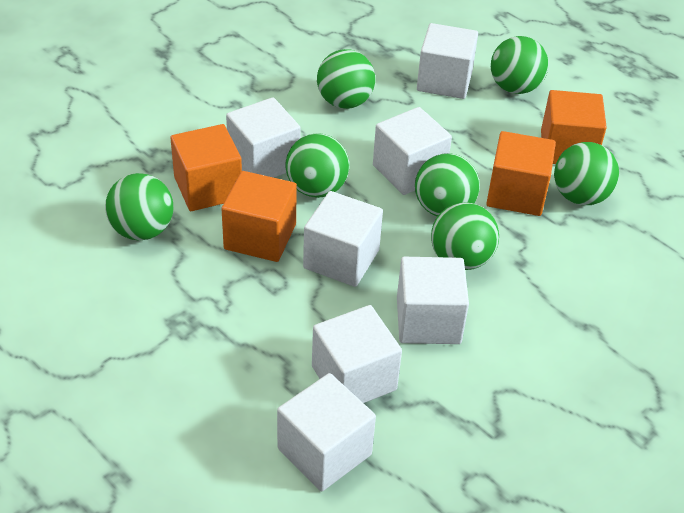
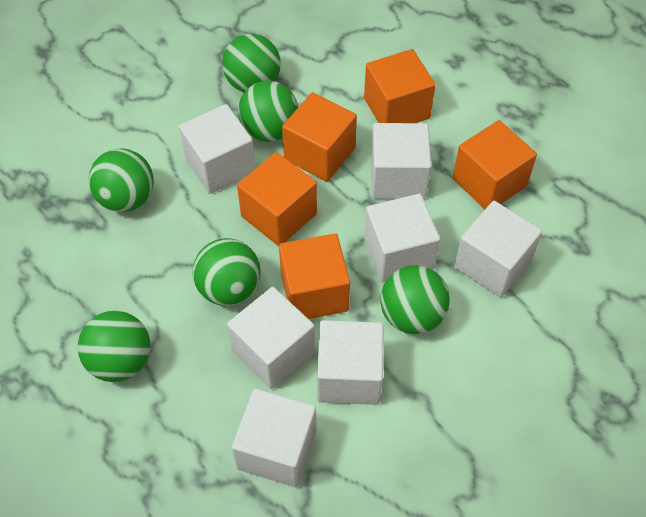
green ball: [105,173,173,240] [286,133,349,198] [317,49,375,109] [415,153,480,217] [431,202,499,270] [491,36,549,94] [554,142,619,205] = 7 -> [78,311,150,382] [89,149,154,212] [193,238,261,306] [222,34,281,92] [238,81,298,142] [380,265,450,334] = 6
orange cube: [170,124,242,211] [222,171,297,262] [486,131,556,216] [541,90,607,164] = 4 -> [237,152,317,246] [279,233,350,319] [282,92,357,182] [364,49,435,123] [453,120,537,209] = 5

